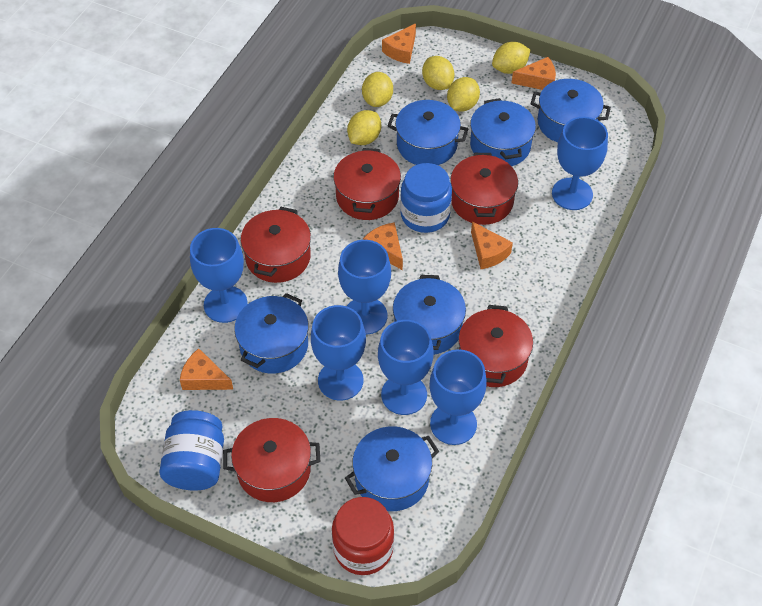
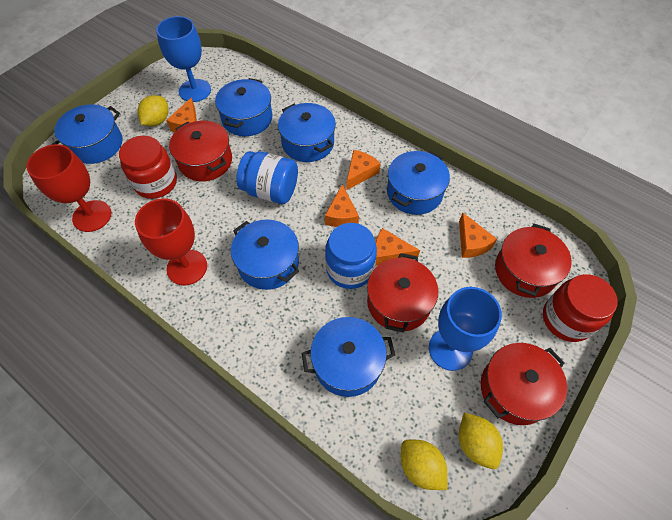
blue goblet: [190,228,248,323] [311,305,366,401] [338,240,391,335] [378,320,433,415] [429,349,487,445] [552,117,608,210] = 6 -> [156,16,211,102] [429,287,502,371] = 2
red goblet: none = 0 -> [26,144,112,232] [135,198,207,285] = 2
red jar: [332,497,394,575] = 1 -> [119,136,177,199] [543,274,618,342] = 2
red pot: [223,418,320,502] [241,207,311,283] [333,148,401,220] [450,153,518,225] [458,305,533,387] = 5 -> [169,121,232,181] [367,253,438,333] [481,343,567,425] [495,224,572,298] = 4
yellow lemon: [347,110,381,145] [362,72,393,107] [422,56,454,90] [447,77,480,112] [492,42,530,74] = 5 -> [137,95,169,126] [401,440,447,490] [459,413,503,469] = 3

